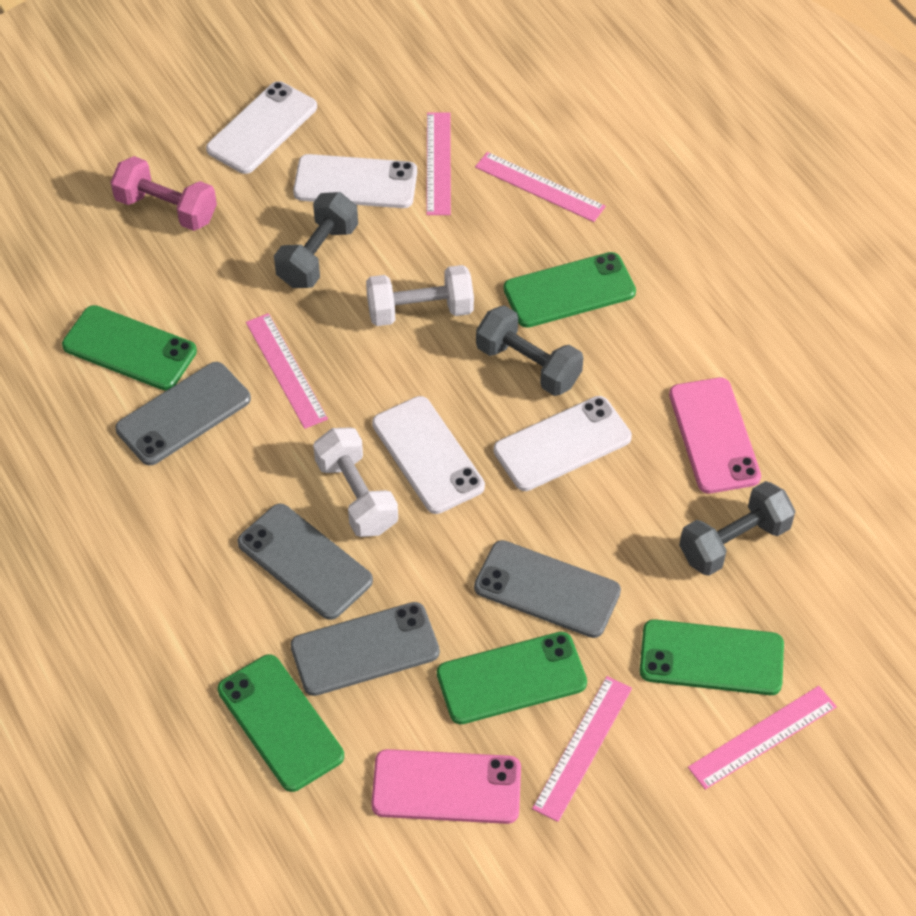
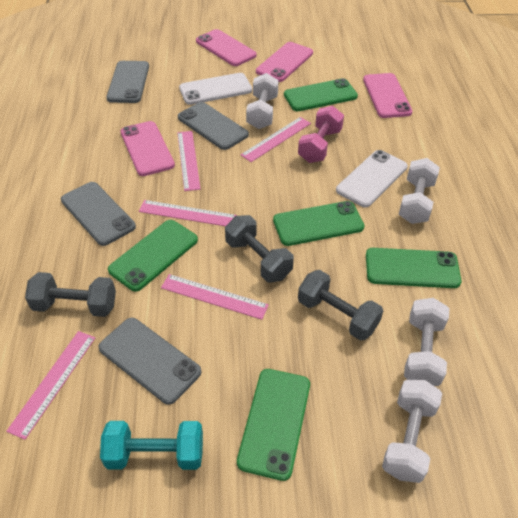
pink phone: [371,749,521,824] [669,378,761,493] = 2 -> [120,121,175,176] [196,29,257,66] [256,42,313,82] [363,73,412,118] = 4
turquoise dumbbell: none = 0 -> [100,421,203,470] = 1
white dumbbell: [313,427,398,537] [366,265,474,326] = 2 -> [246,73,279,129] [382,380,442,483] [399,158,440,224] [404,298,449,386] = 4
white phone: [206,81,317,174] [293,154,417,208] [372,396,485,514] [493,396,632,491] = 4 -> [179,73,252,105] [336,150,408,207] = 2

